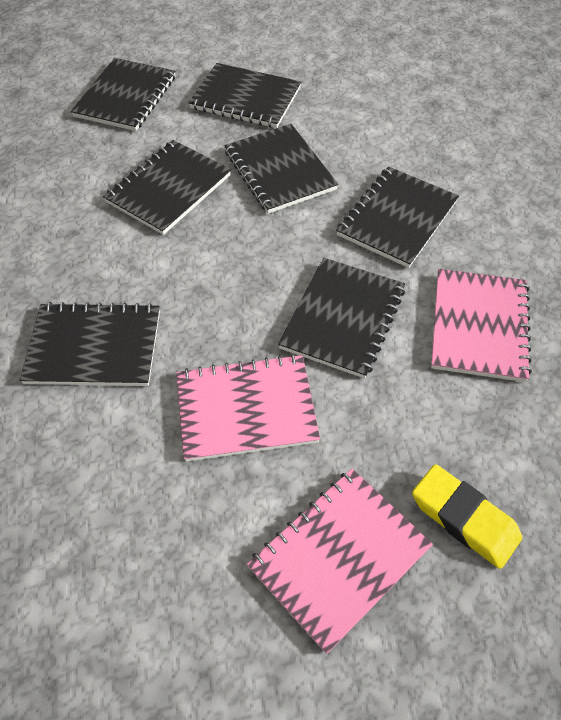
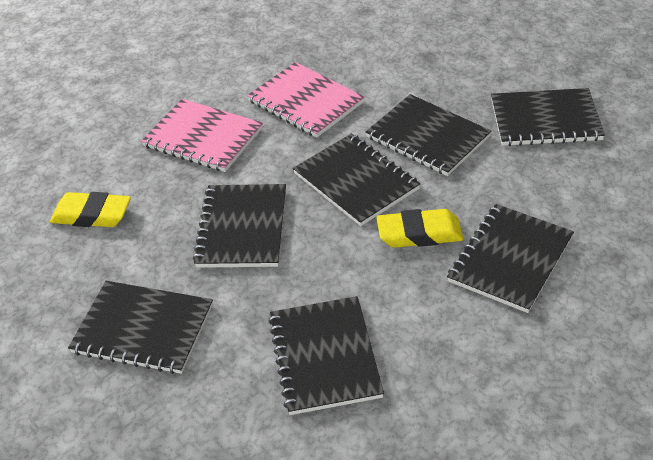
pink notebook: [176,354,320,462] [247,469,433,654] [431,269,532,382] = 3 -> [141,99,263,172] [247,62,365,138] = 2
yellow eraser: [412,464,522,569] = 1 -> [50,192,131,227] [377,209,464,248] = 2

